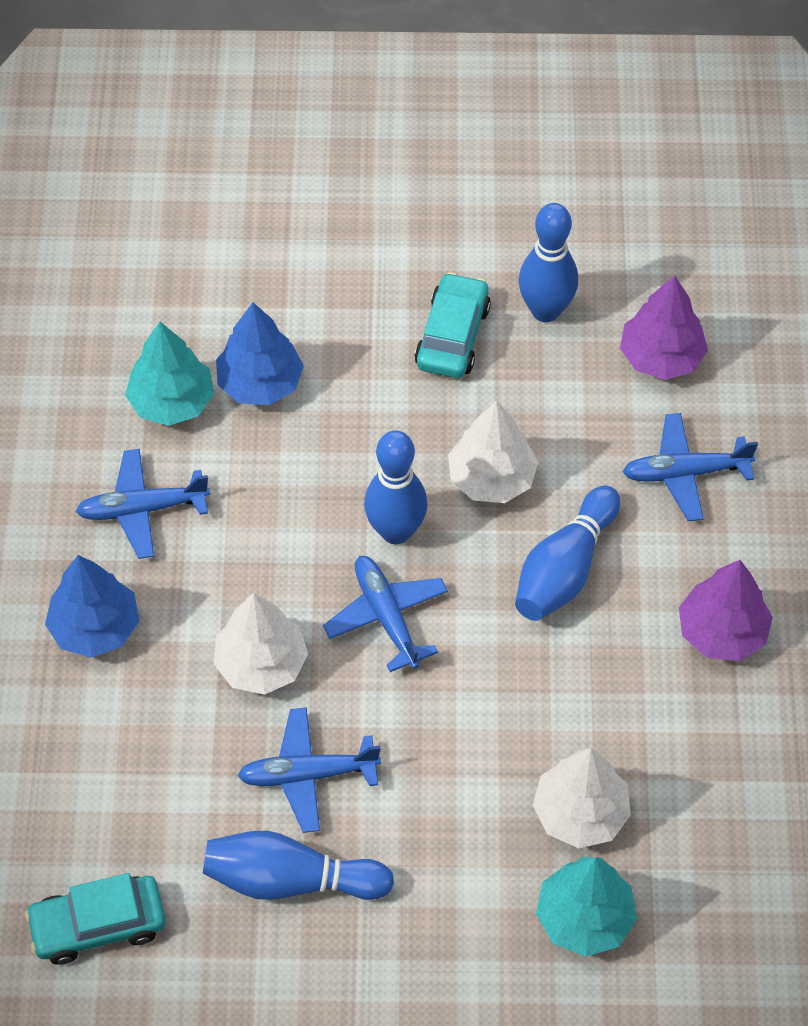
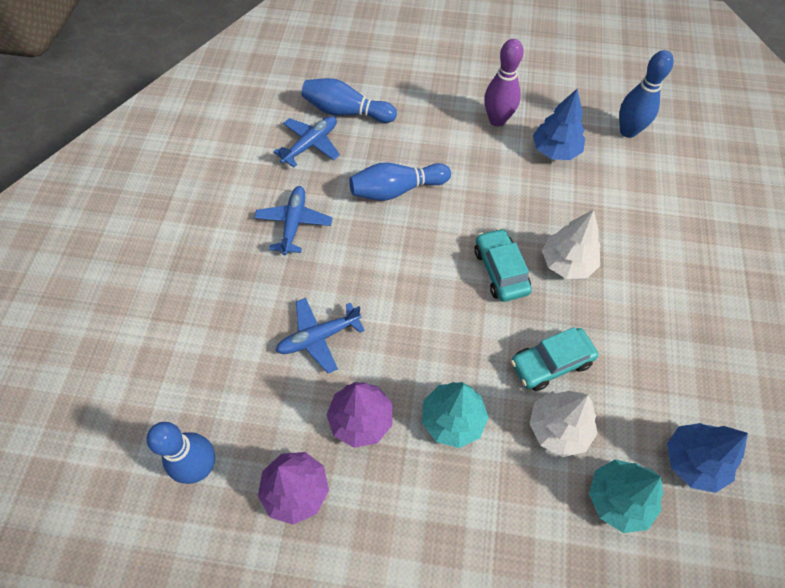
blue plane: [76,449,210,559] [237,707,381,833] [323,556,448,672] [623,413,758,521] = 4 -> [254,186,332,255] [273,116,340,168] [276,298,364,373] = 3
purple bowling pin: none = 0 -> [484,39,523,127] = 1
white tree: [214,593,308,695] [448,400,538,503] [533,748,631,848] = 3 -> [529,391,598,457] [542,210,600,279] = 2

